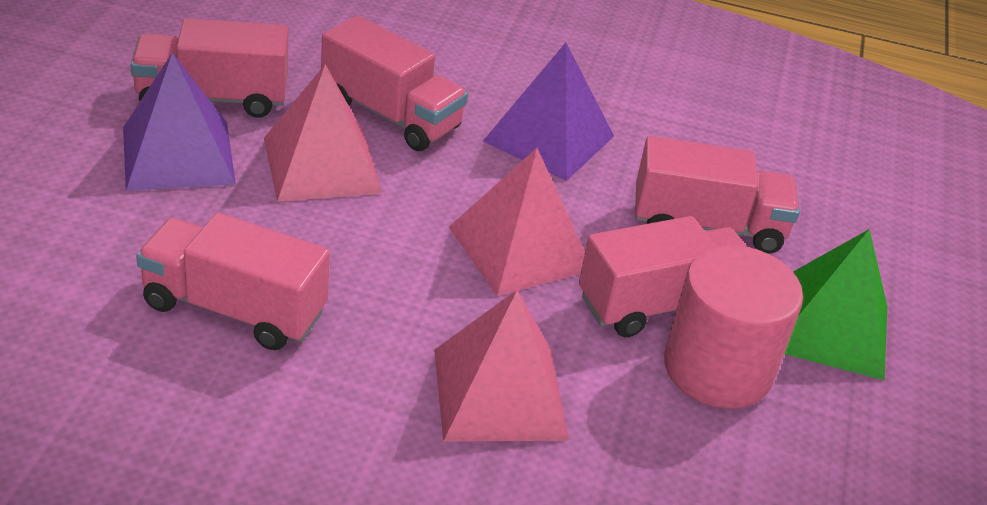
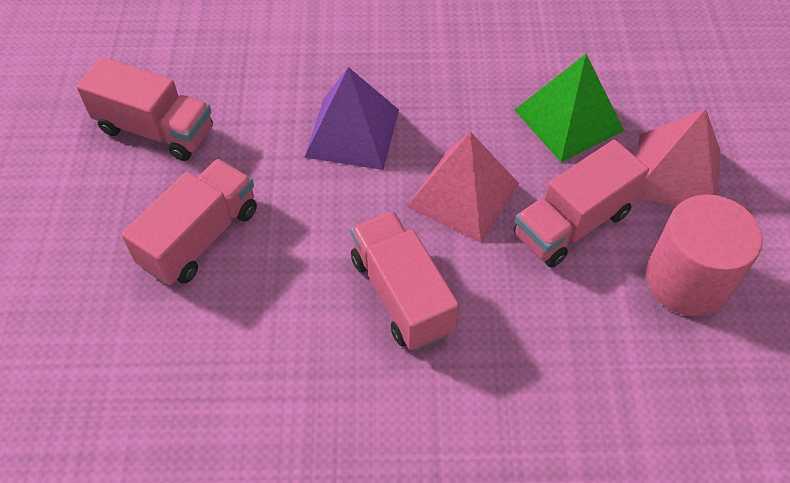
pink pyramid: [264,65,383,201] [434,290,569,442] [449,148,585,296] = 3 -> [407,132,519,243] [637,109,721,206] = 2
pink truck: [131,18,288,118] [136,213,330,350] [321,15,468,151] [579,216,747,337] [635,136,800,254] = 5 -> [76,57,213,161] [121,159,257,286] [351,211,459,351] [514,140,649,268] = 4
purple pyramid: [123,53,236,191] [483,42,614,181] = 2 -> [304,67,399,170] = 1

